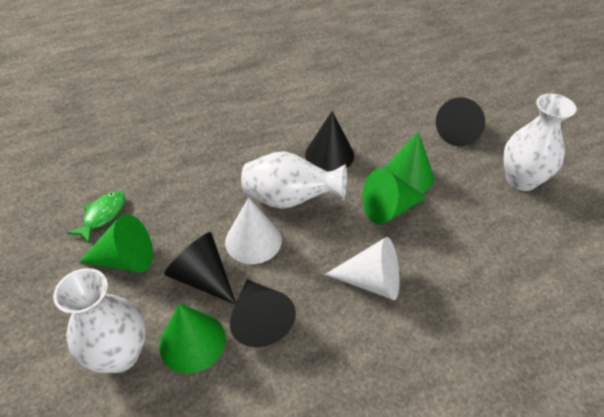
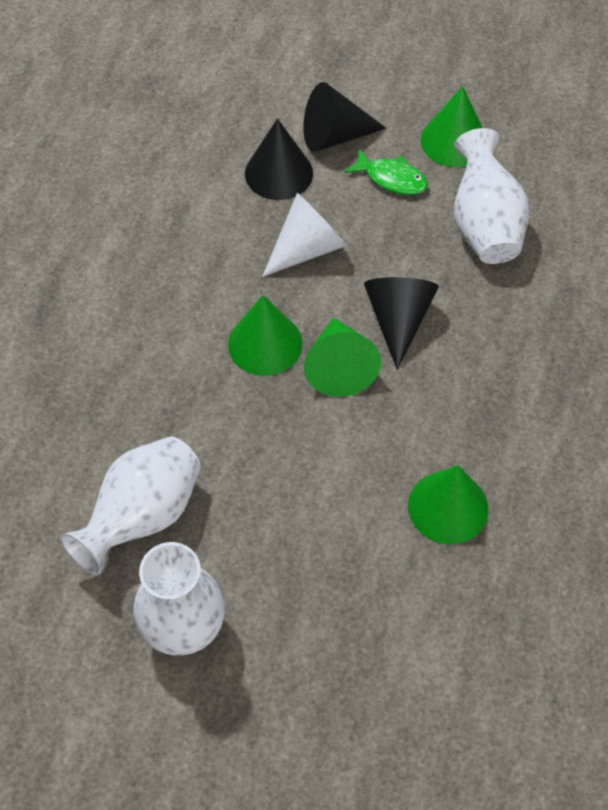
black cone: [164,232,236,305] [230,279,296,347] [305,111,354,171] [436,97,485,146] = 4 -> [245,119,313,200] [304,82,386,152] [364,277,439,370] = 3
white cone: [225,198,282,264] [325,237,400,300] = 2 -> [262,193,347,277] = 1

